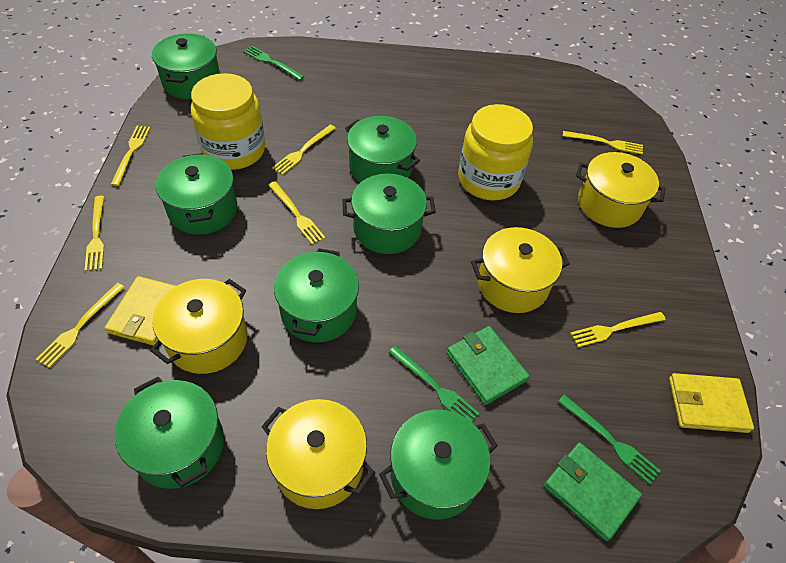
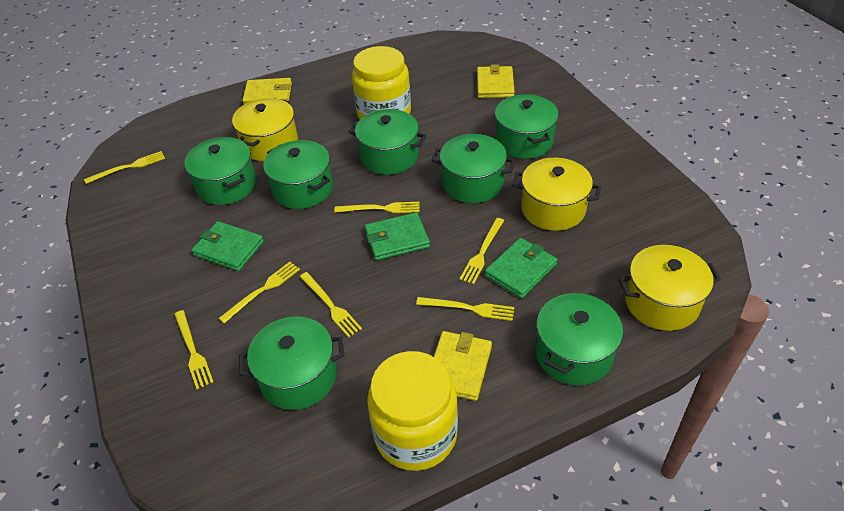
green fork: [244,46,305,80] [389,346,480,422] [558,395,661,485] = 3 -> none = 0
green wallet: [447,326,530,405] [544,442,642,541] = 2 -> [191,221,264,271] [364,212,430,260] [485,238,558,299] = 3
yellow pot: [150,279,248,374] [262,399,375,509] [471,227,570,313] [576,152,666,228] = 4 -> [232,98,298,161] [512,158,601,231] [619,245,721,331] = 3
yellow wallet: [105,276,175,346] [669,373,754,433] = 2 -> [242,78,292,104] [434,331,492,401] [477,64,515,98] = 3

